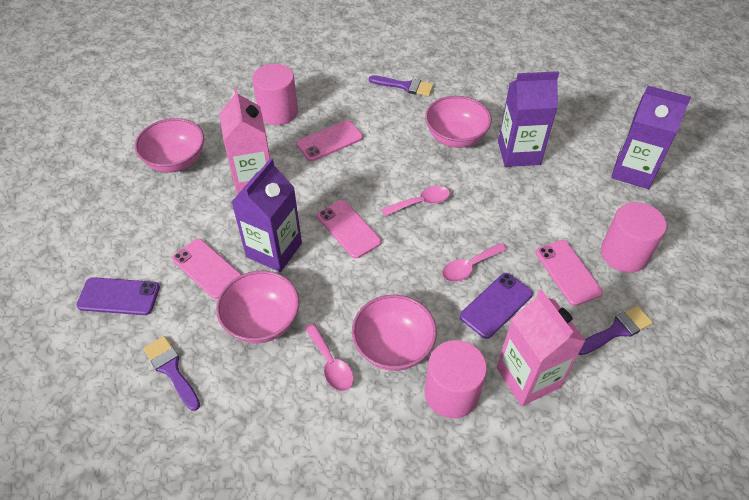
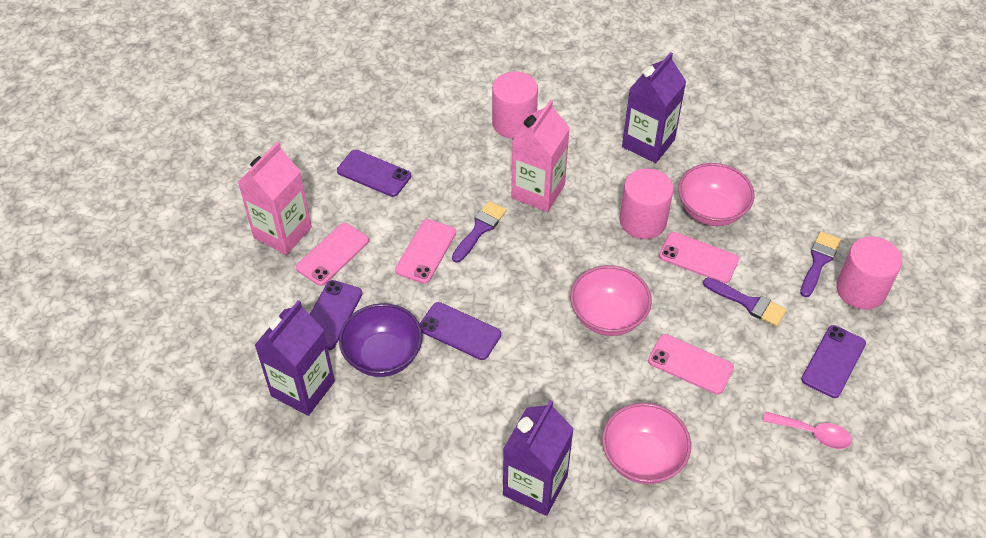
pink bowl: [135,118,204,173] [216,271,299,344] [352,295,437,371] [425,96,492,148] = 4 -> [570,265,652,336] [602,403,691,484] [678,163,754,226] = 3
pink spoon: [305,323,354,391] [382,186,450,216] [442,243,507,282] = 3 -> [763,411,852,449] = 1
purple bowl: none = 0 -> [339,303,423,377] = 1
purple phone: [77,277,160,315] [460,273,533,339] = 2 -> [310,280,362,350] [337,150,411,197] [420,302,501,360] [801,325,866,398] = 4

